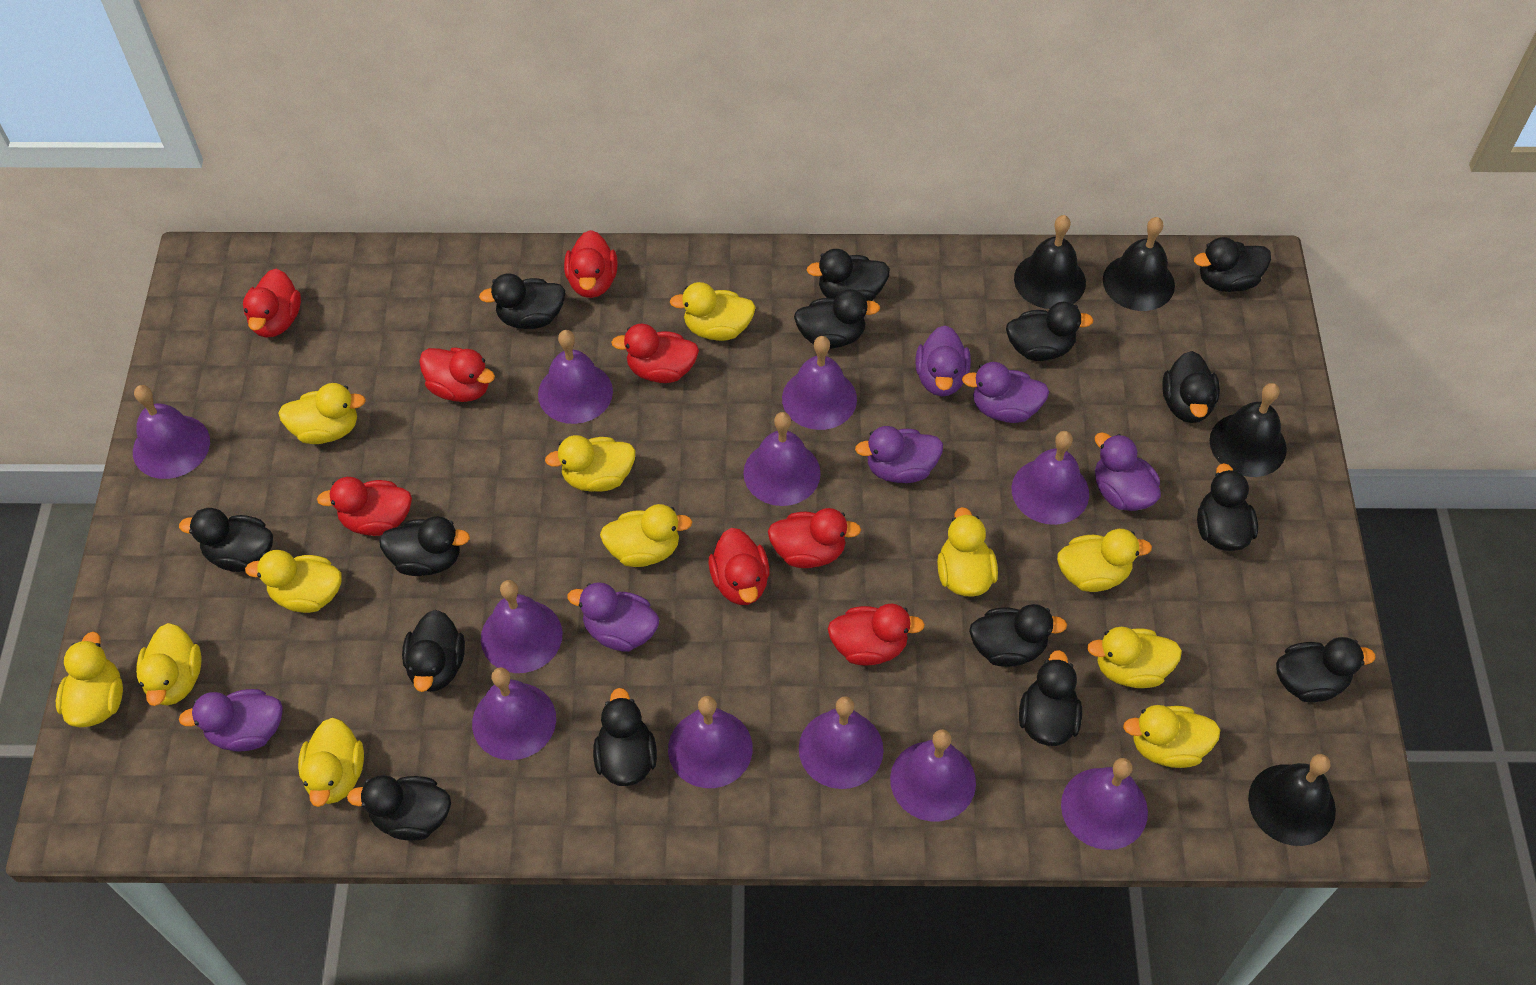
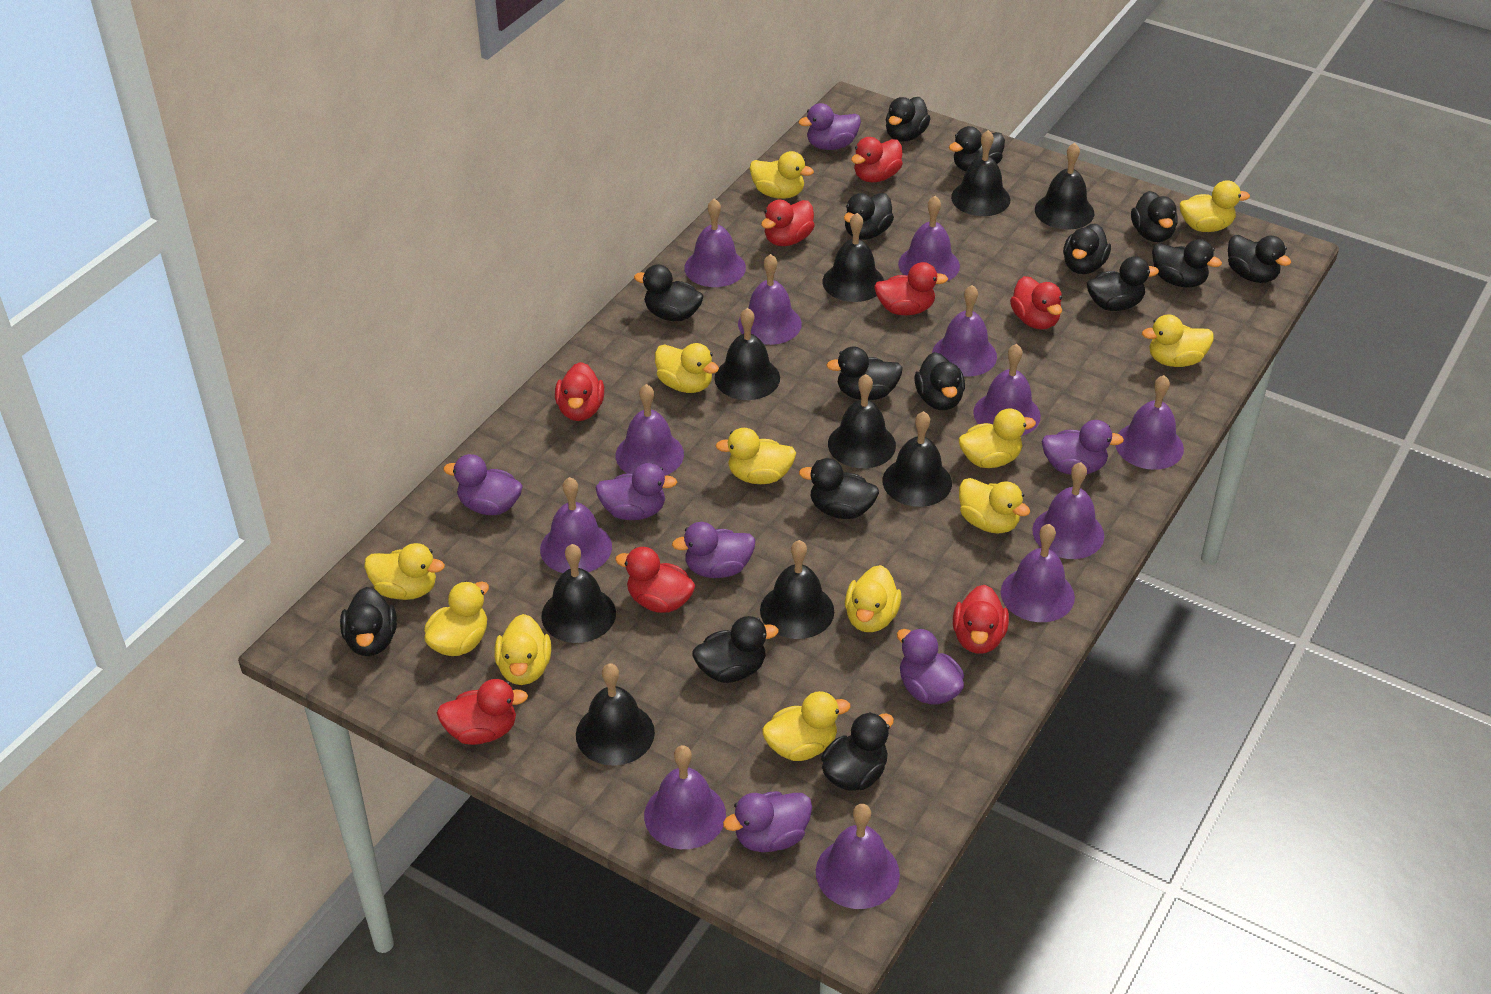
black bell: [1014,215,1086,309] [1103,217,1175,311] [1210,383,1287,477] [1248,754,1336,846] = 4 -> [541,544,616,643] [576,663,655,766] [715,308,780,400] [760,540,834,639] [823,213,884,302] [828,374,896,468] [883,411,952,507] [951,130,1010,216] [1035,143,1094,230] = 9
purple bell: [133,385,210,479] [472,667,556,760] [481,580,563,673] [538,330,613,424] [668,696,753,788] [743,412,821,506] [782,336,857,430] [799,696,884,789] [890,729,976,821] [1012,431,1089,525] [1061,758,1148,850] = 11 -> [540,477,612,573] [616,384,684,476] [644,745,726,849] [684,199,746,287] [738,254,802,345] [816,804,900,909] [898,196,960,281] [932,285,997,377] [973,344,1041,436] [1001,524,1075,622] [1032,462,1104,559] [1115,375,1184,470] = 12
purple duck: [179,689,283,752] [567,582,659,652] [855,426,943,483] [915,325,971,396] [962,362,1049,423] [1095,432,1161,511] = 6 -> [443,454,523,515] [595,463,677,520] [672,522,755,578] [723,791,812,852] [798,103,861,150] [897,628,964,705] [1041,420,1124,475] = 7

